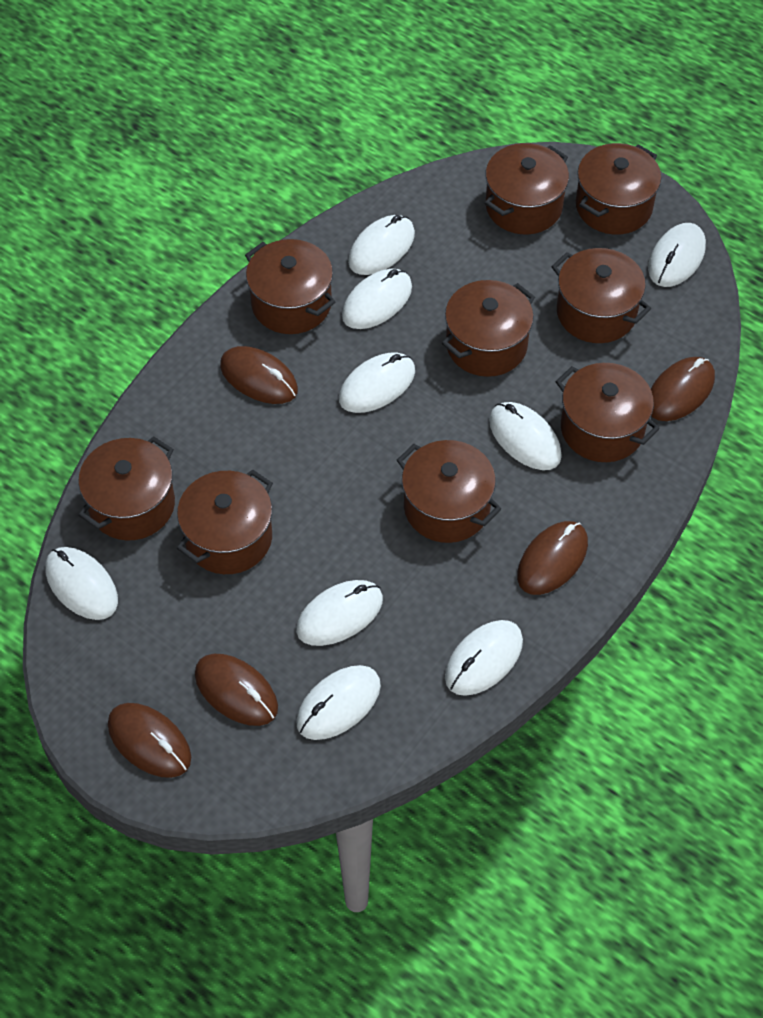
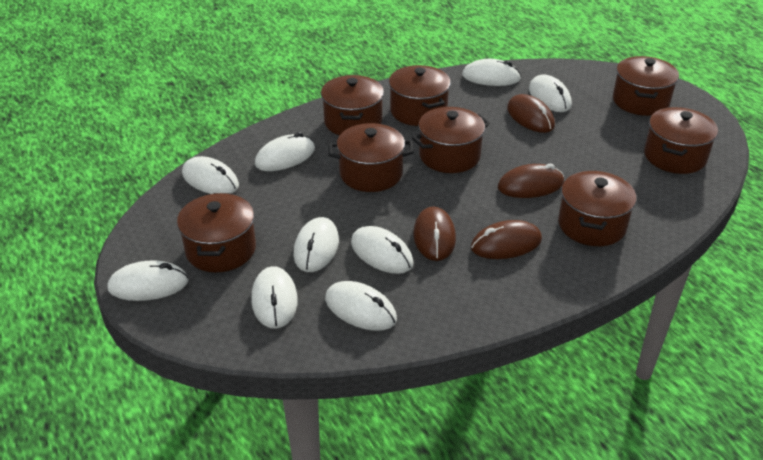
brown mouse: [108,703,191,778] [195,654,278,726] [220,346,298,404] [517,521,588,595] [651,357,715,421] = 5 -> [413,206,456,261] [471,220,542,259] [498,164,564,198] [507,94,555,133] = 4
brown pot: [78,436,175,540] [177,469,273,574] [245,239,335,334] [397,440,501,543] [442,280,535,377] [485,143,569,235] [551,248,651,343] [555,363,660,462] [576,143,661,235] = 9 -> [177,193,256,272] [321,75,384,135] [329,123,414,192] [389,65,451,126] [412,107,490,173] [558,170,637,246] [613,56,679,116] [644,107,718,174] = 8

